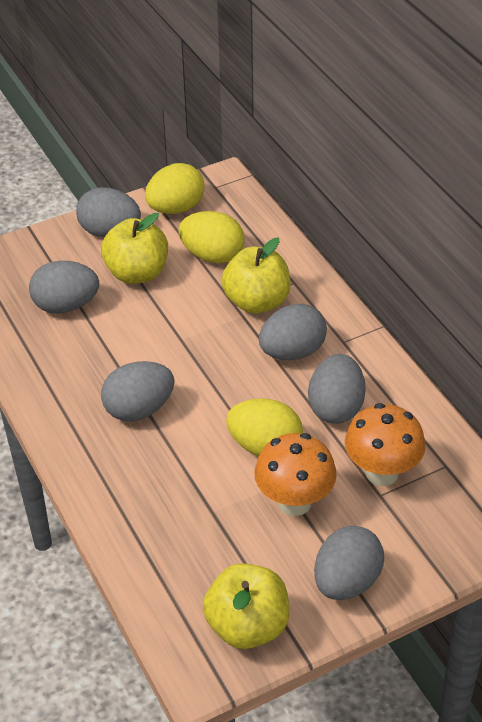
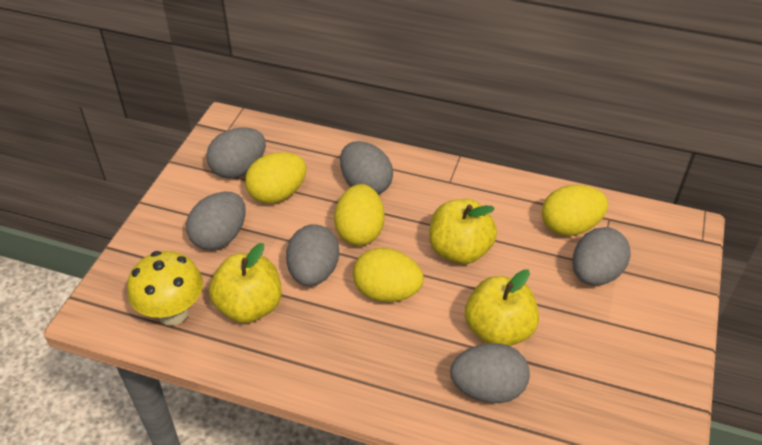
orange mushroom: [254,433,337,516] [345,403,426,486] = 2 -> none = 0
yellow egg: [145,163,204,214] [178,211,245,263] [226,398,303,456] = 3 -> [245,152,306,204] [334,184,385,246] [353,248,424,302] [542,185,608,236] = 4
yellow mushroom: none = 0 -> [127,251,203,326] = 1

